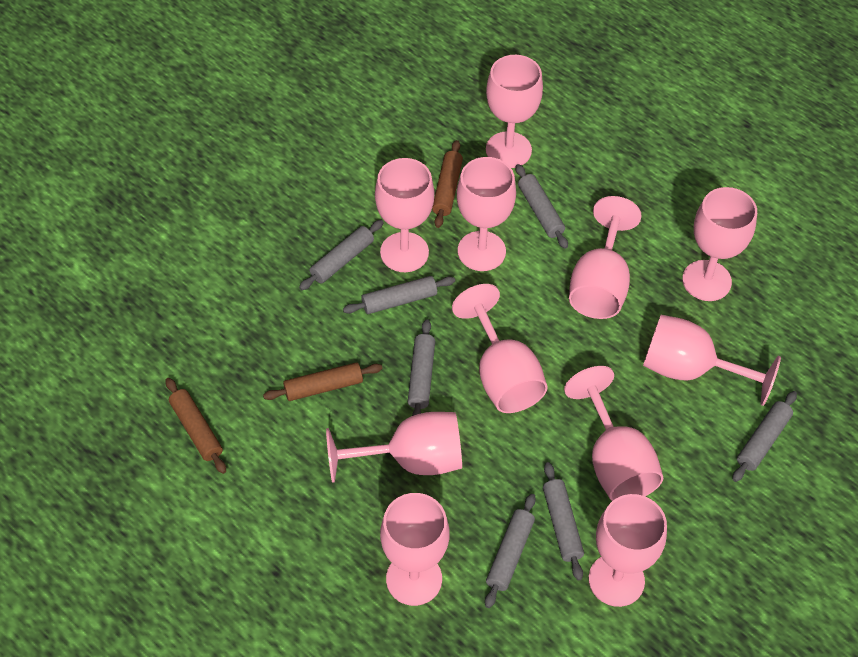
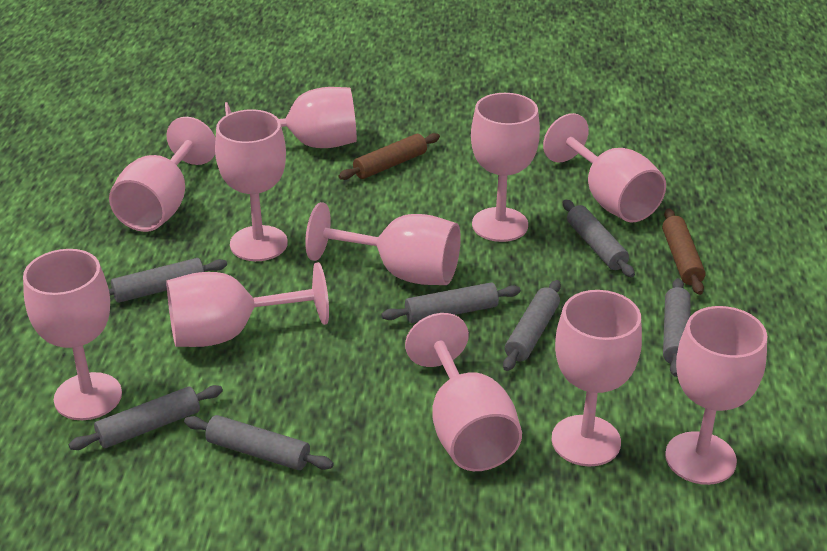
brown rolling pin: [166,378,226,474] [263,362,383,401] [432,140,463,228] = 3 -> [339,133,440,180] [662,208,705,295] = 2

